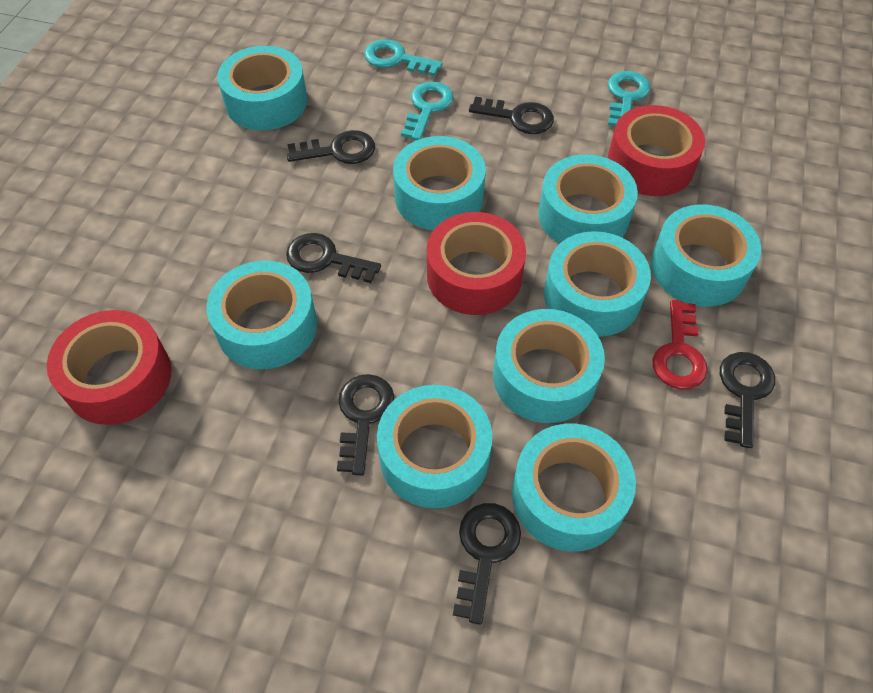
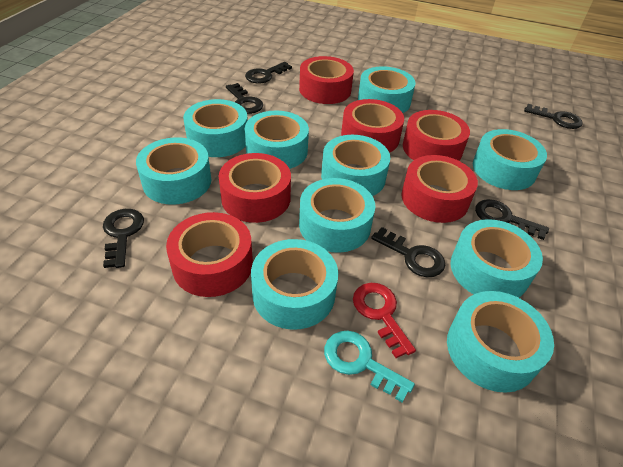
red tape: [47,310,172,425] [427,212,526,315] [608,105,705,196] = 3 -> [166,212,253,297] [218,153,291,223] [299,56,354,104] [341,99,404,153] [401,155,478,223] [403,110,470,161] = 6
turquoise key: [364,39,443,76] [401,81,454,141] [608,71,651,126] = 3 -> [324,331,415,403] = 1
turquoise tape: [207,261,317,369] [217,46,307,130] [377,385,492,508] [393,136,486,230] [493,309,605,423] [512,423,636,552] [538,154,638,244] [544,231,651,337] [651,204,761,307] = 9 -> [136,137,212,204] [183,99,248,157] [245,110,309,169] [251,239,338,330] [299,178,375,253] [321,135,390,196] [358,66,415,113] [447,291,554,393] [451,219,543,298] [473,129,547,190] = 10

